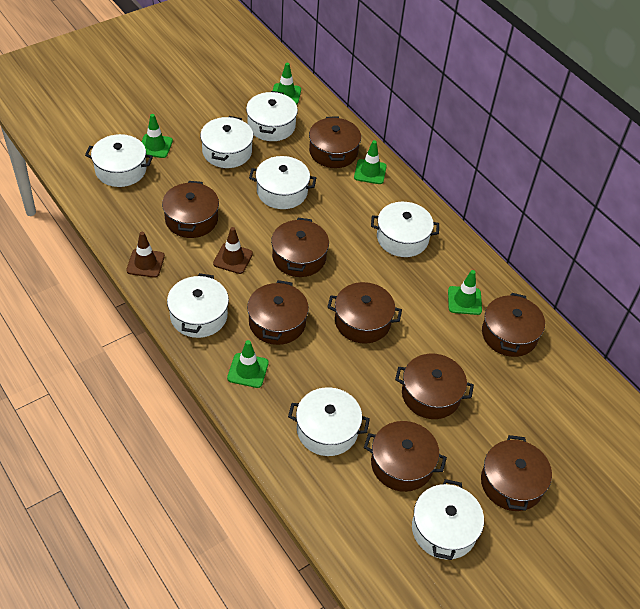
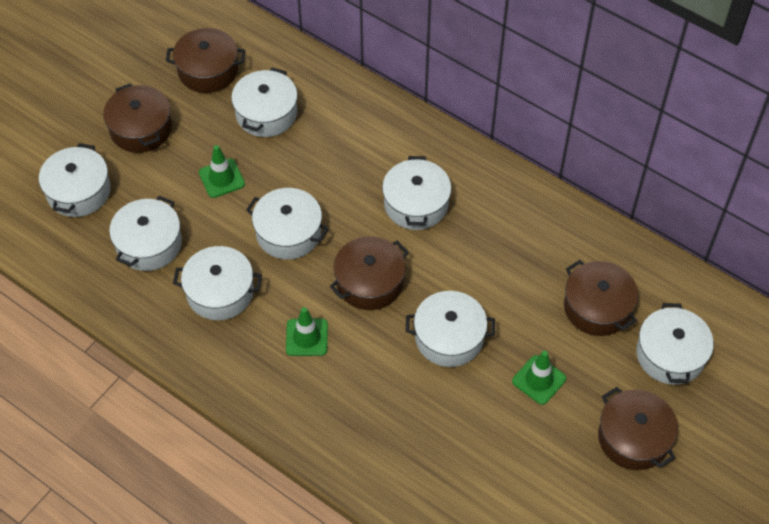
brown pot: [162,181,219,238] [247,280,309,345] [271,218,329,277] [309,117,361,168] [327,282,402,344] [364,421,447,492] [395,354,474,419] [481,435,552,511] [482,293,545,357] = 9 -> [103,83,172,153] [166,28,245,93] [330,236,409,310] [564,260,638,336] [598,387,678,470] = 5
brown traffic cone: [126,232,165,278] [213,227,253,274] = 2 -> none = 0
green traffic cone: [141,114,173,158] [227,340,269,388] [273,63,301,105] [354,140,387,184] [448,270,482,315] = 5 -> [199,145,245,198] [286,307,328,356] [512,351,566,405] = 3

